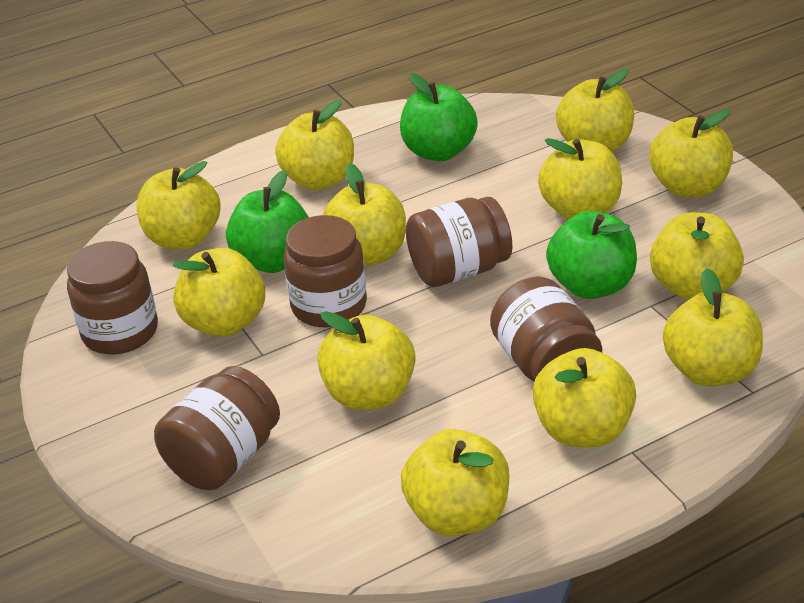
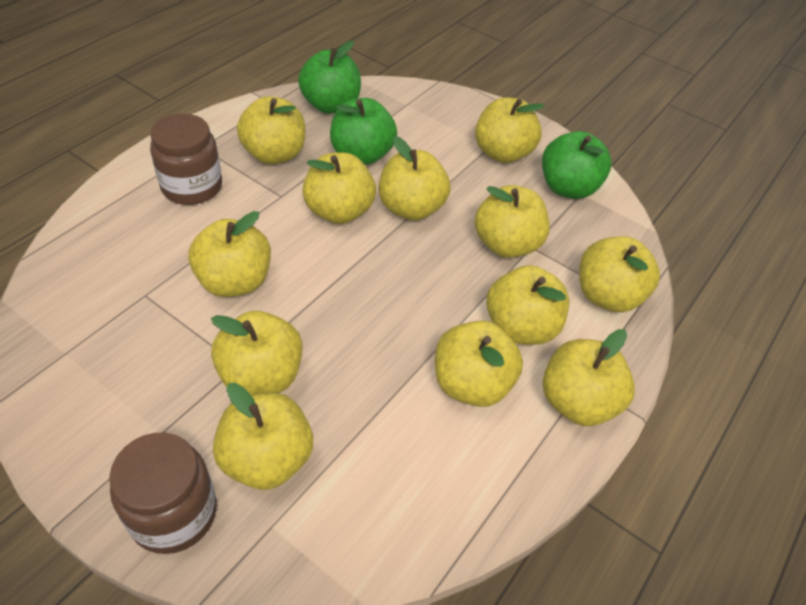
brown jar: [67,241,158,354] [154,366,280,490] [284,215,367,327] [406,197,512,287] [490,277,602,382] = 5 -> [109,433,217,554] [150,113,222,205] = 2

